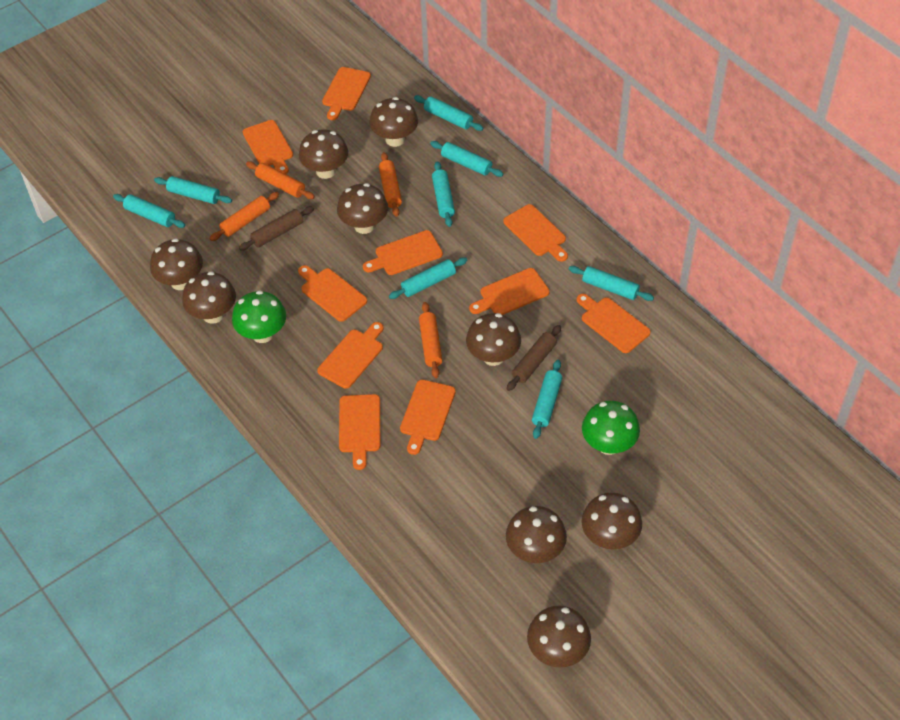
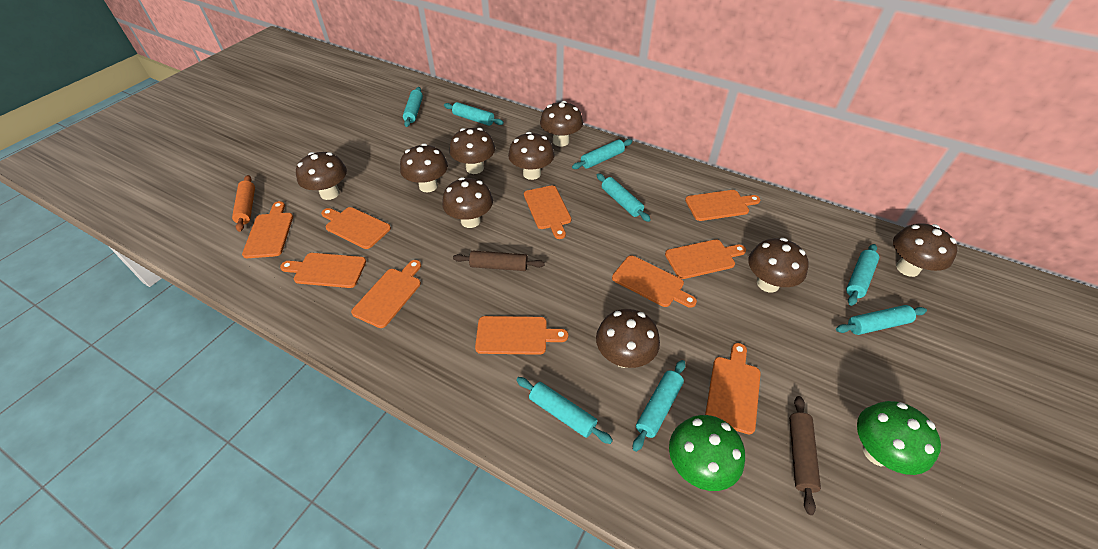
orange rolling pin: [210,192,279,241] [246,161,315,199] [379,152,402,217] [419,302,442,378] = 4 -> [232,175,255,232] = 1

